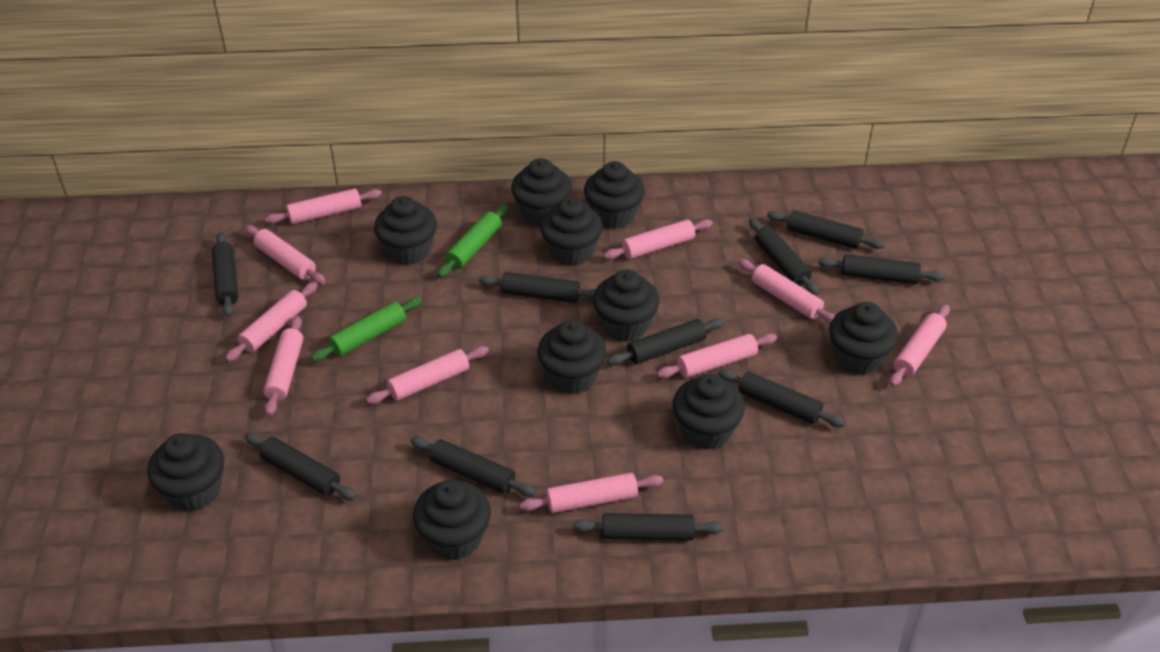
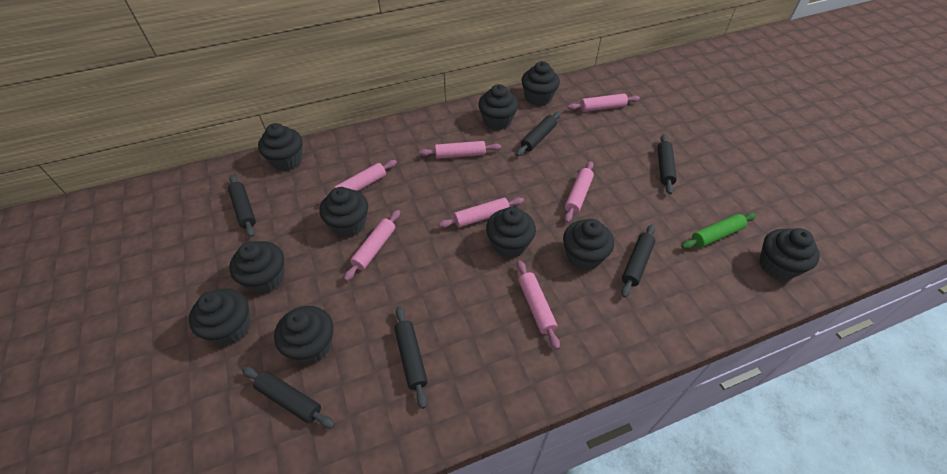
black rolling pin: [212,232,238,317] [245,433,357,500] [411,437,536,497] [479,272,596,303] [573,513,724,541] [607,318,725,365] [718,369,845,427] [749,218,819,296] [767,211,885,249] [818,254,945,284] = 10 -> [228,175,256,237] [242,367,335,429] [394,306,428,409] [516,111,561,156] [621,224,655,298] [658,134,677,194] = 6
green rolling pin: [311,297,422,362] [438,205,508,277] = 2 -> [681,213,756,249] = 1
pink rolling pin: [225,282,318,362] [245,225,326,285] [263,316,303,416] [265,188,382,224] [366,346,489,404] [520,473,664,513] [603,219,713,260] [657,333,777,378] [738,259,835,324] [890,305,950,386] = 10 -> [322,160,397,201] [344,210,400,281] [419,141,501,159] [438,197,524,228] [517,260,560,350] [564,161,594,223] [568,93,640,112] = 7

